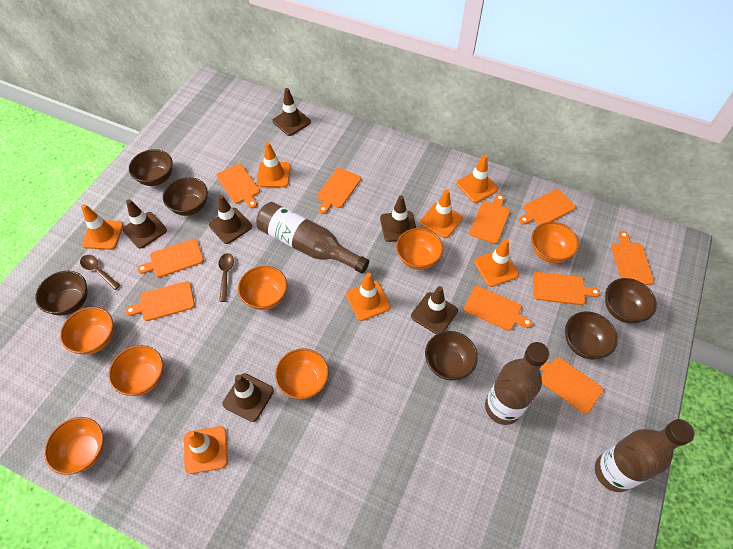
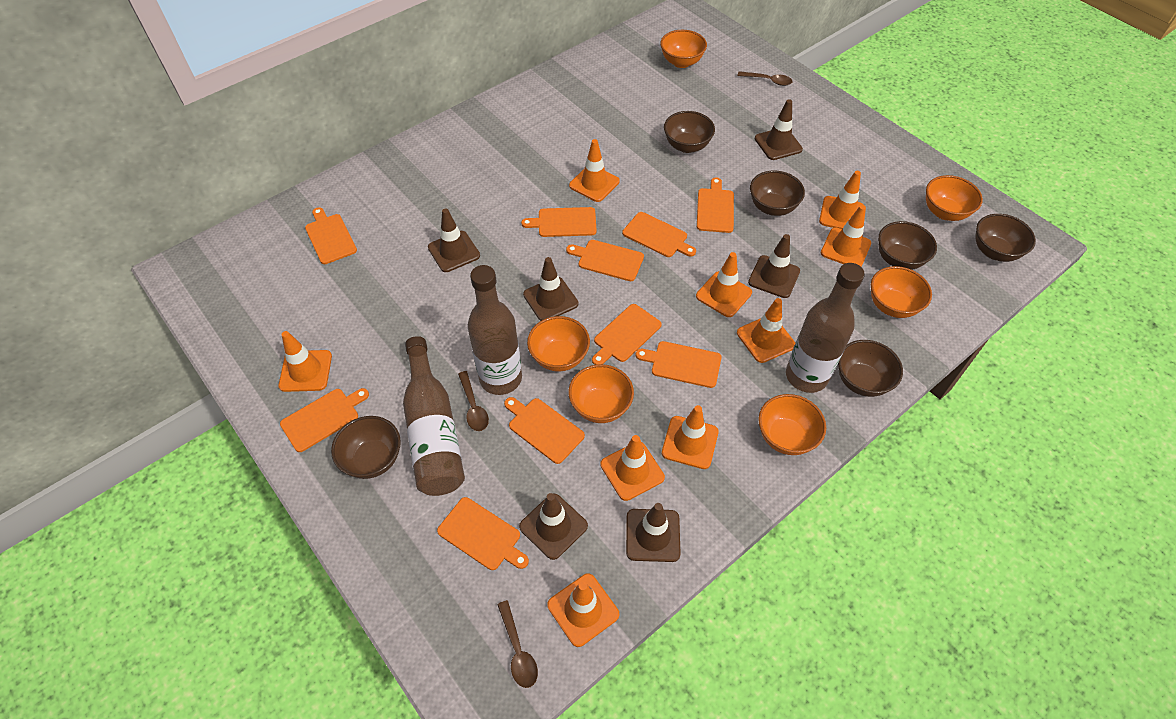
brown spoon: [80,255,120,290] [219,253,234,302] = 2 -> [458,371,489,431] [497,600,538,688] [737,71,793,86] = 3
orange bowl: [44,417,104,475] [60,307,114,355] [108,345,163,396] [238,266,287,310] [275,348,329,399] [396,228,443,270] [531,222,579,263] = 7 -> [527,316,590,372] [568,364,634,423] [660,30,707,68] [758,394,826,455] [871,266,932,318] [926,175,983,221] = 6
orange traffic cone: [81,204,124,250] [184,426,228,474] [257,142,291,187] [346,273,391,321] [420,189,463,238] [456,154,498,203] [474,239,519,287] = 7 -> [279,331,332,392] [547,573,619,647] [569,139,620,202] [600,435,665,501] [662,405,719,469] [696,252,752,317] [737,298,795,363] [819,171,863,229] [821,205,871,267] = 9

